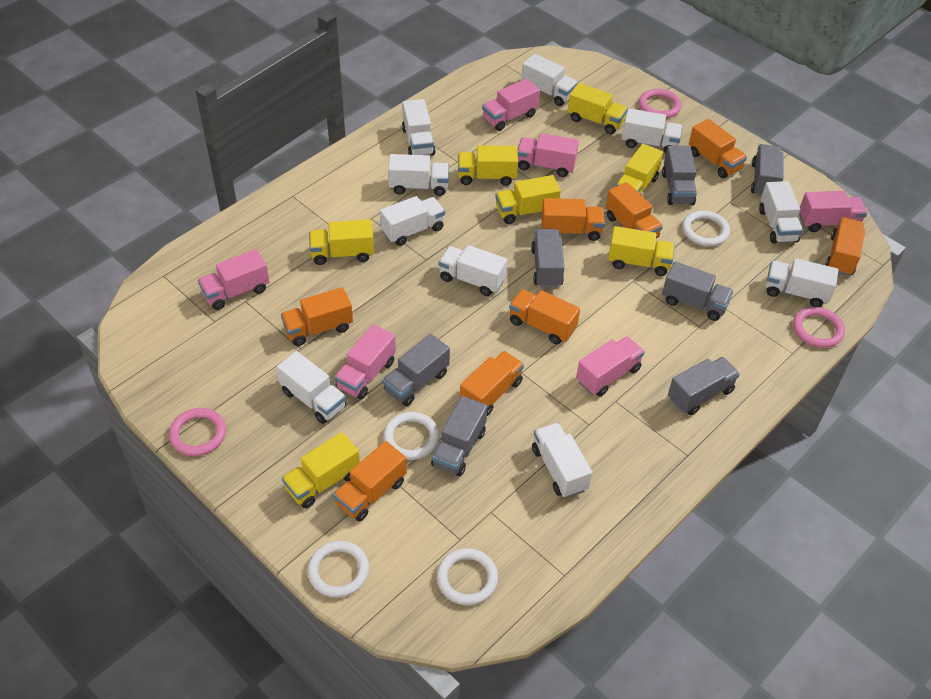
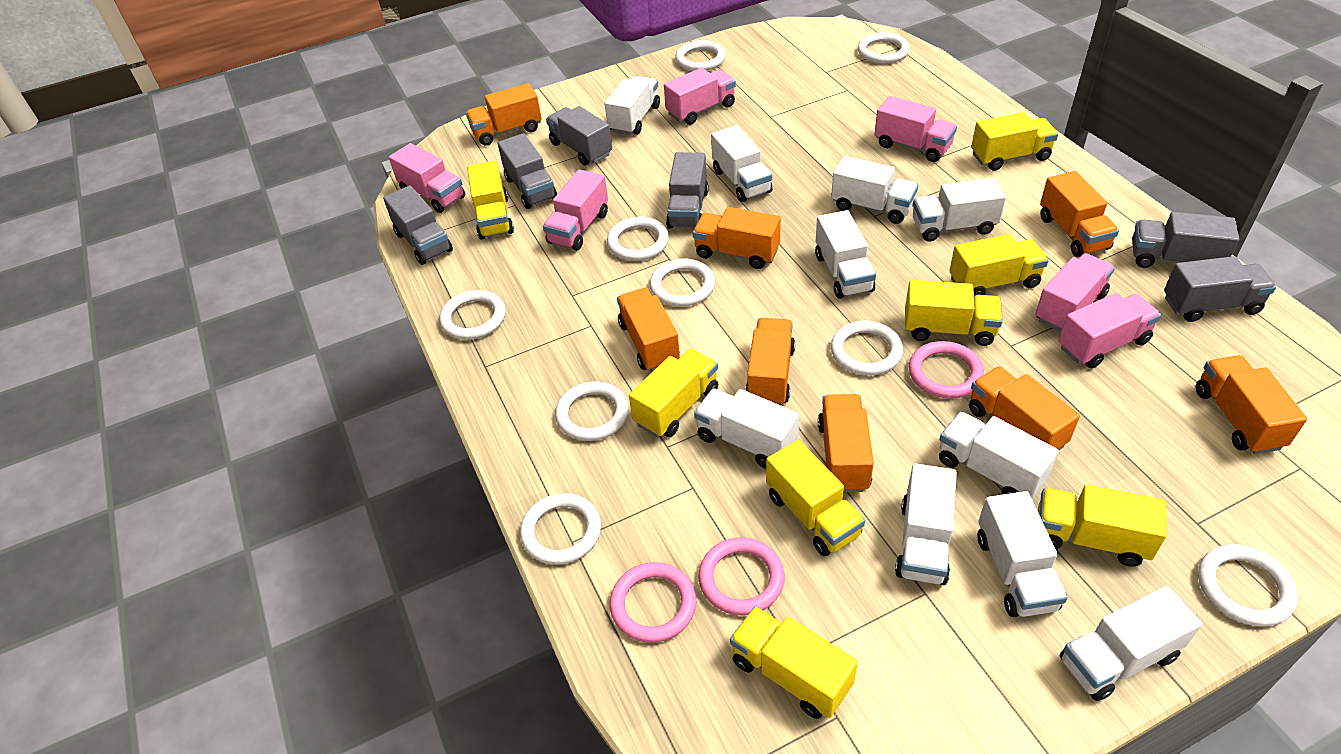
grey truck: [383,334,450,406] [431,396,487,477] [531,229,564,288] [662,146,697,205] [662,261,734,321] [668,357,740,415] [751,144,784,197] = 7 -> [383,185,453,265] [498,133,557,209] [546,106,612,166] [666,152,709,229] [1132,212,1239,268] [1164,256,1276,322] = 6
white ring: [308,541,369,598] [383,412,439,460] [437,548,498,605] [682,211,730,246] = 4 -> [439,290,506,340] [520,493,601,565] [555,381,629,441] [607,216,669,261] [650,259,715,307] [675,40,726,71] [831,321,903,375] [858,32,910,64] [1198,544,1298,626] = 9
yellow truck: [282,432,360,509] [309,219,374,265] [458,145,518,186] [495,175,561,224] [567,83,628,134] [608,226,675,276] [616,144,663,195] = 7 -> [467,161,514,240] [629,349,718,437] [730,606,858,719] [766,440,865,556] [905,280,1003,346] [949,234,1049,296] [971,112,1058,171] [1038,485,1167,567] = 8

